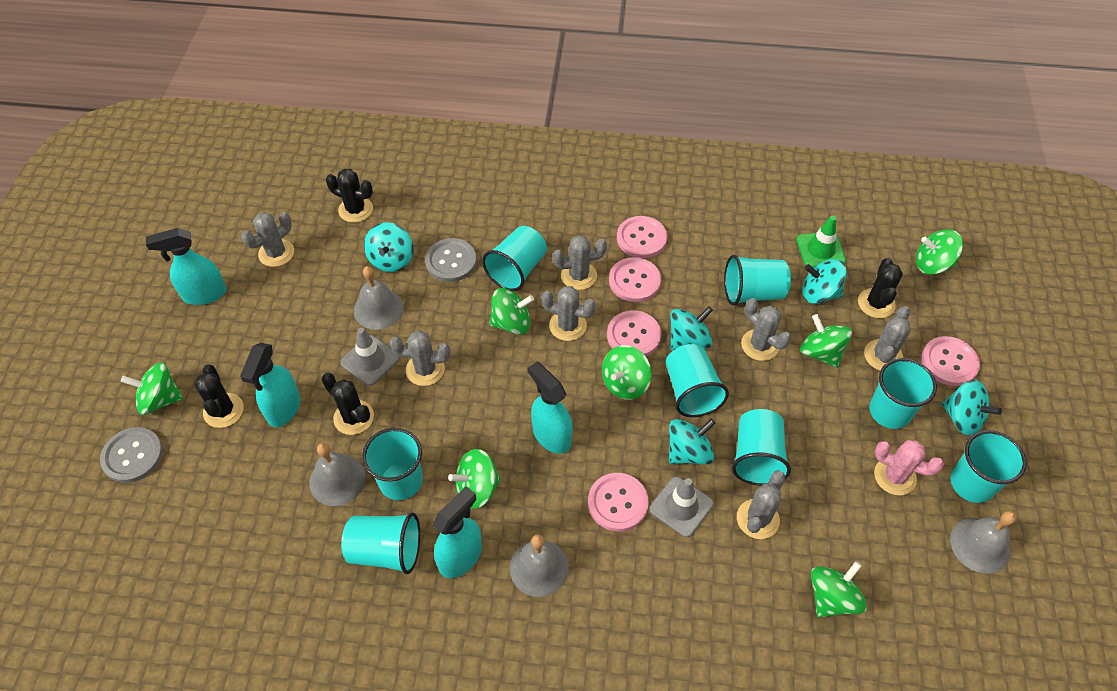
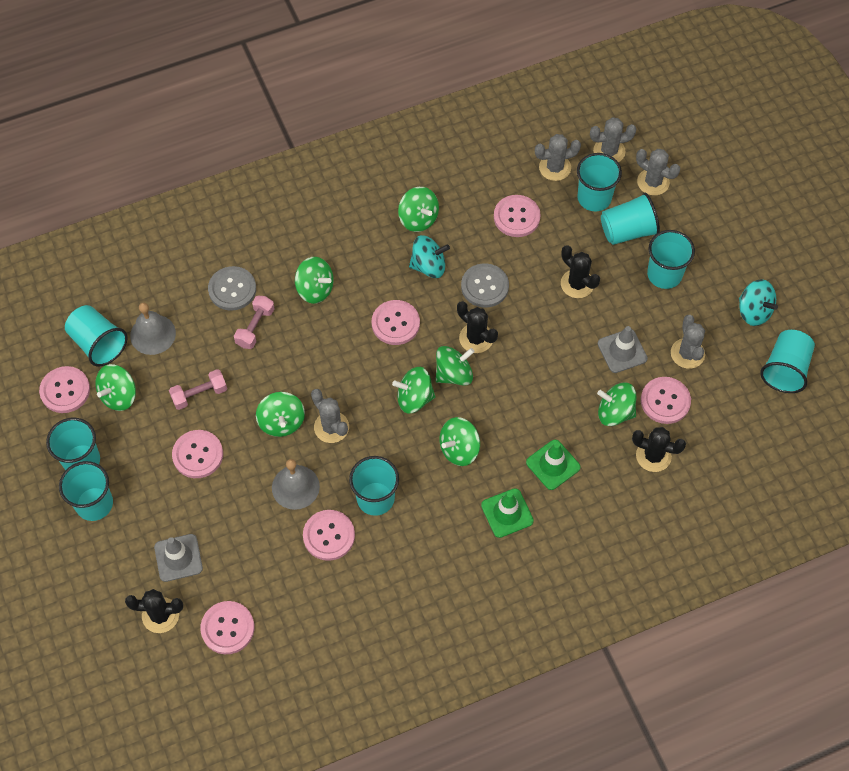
green spinning top: [121,362,183,415] [448,449,501,509] [489,288,534,335] [602,345,652,400] [800,314,852,368] [811,561,867,617] [916,230,963,275] = 7 -> [95,364,136,411] [256,392,305,437] [295,257,334,304] [392,367,436,413] [398,187,439,232] [436,346,475,386] [439,417,480,466] [597,383,636,426] = 8
green traffic cone: [796,215,846,268] = 1 -> [481,488,534,538] [526,440,580,490] = 2
grey bell: [310,443,366,506] [354,266,404,330] [510,534,569,597] [950,511,1016,574] = 4 -> [130,302,176,355] [272,459,320,510] = 2
grey cactus: [241,212,294,267] [390,331,450,386] [541,286,596,341] [552,235,607,290] [737,470,785,539] [741,298,791,361] [864,306,911,371] = 7 -> [311,389,349,443] [535,134,581,181] [590,117,637,162] [636,149,680,195] [671,315,705,369] = 5
pink button: [588,473,649,531] [607,310,661,356] [609,257,661,302] [617,216,667,258] [921,336,980,386] = 5 -> [39,366,90,413] [172,430,223,478] [200,601,254,654] [303,510,355,561] [372,300,420,345] [494,195,541,237] [641,377,691,424] = 7
pink cactus: [874,440,944,495] = 1 -> none = 0
pink dumbbell: none = 0 -> [169,369,227,410] [234,296,275,349] = 2
turquoise spinning top: [364,222,414,272] [669,419,715,465] [670,306,713,350] [802,259,847,304] [942,379,1002,436] = 5 -> [409,235,450,278] [739,279,778,326] = 2
turquoise spray bottle: [146,228,226,305] [240,343,300,427] [432,486,482,578] [528,362,573,454] = 4 -> none = 0

